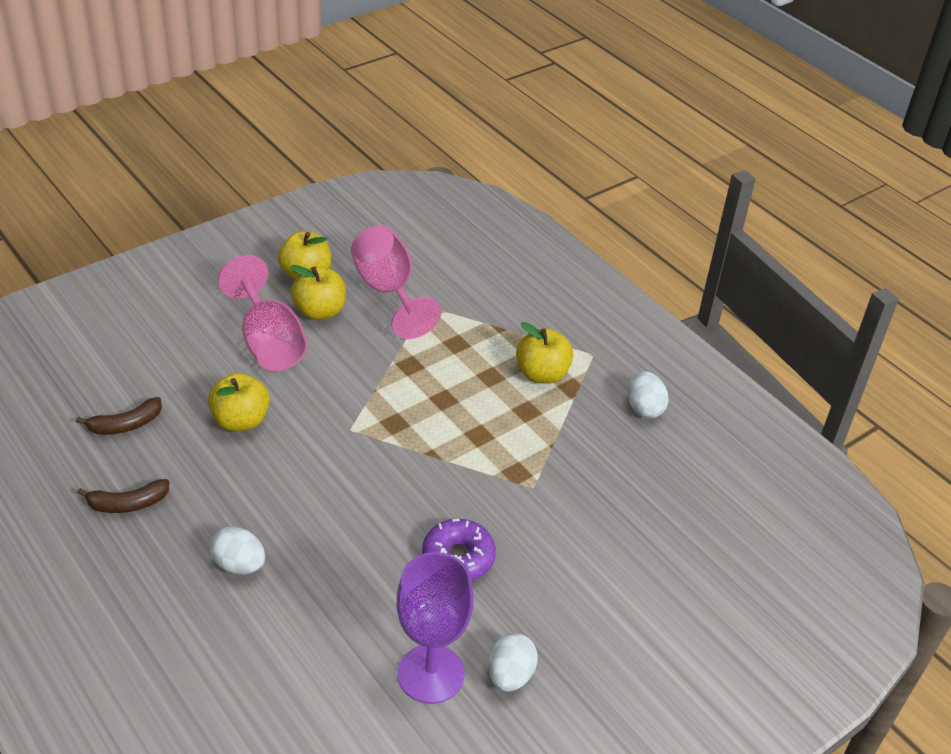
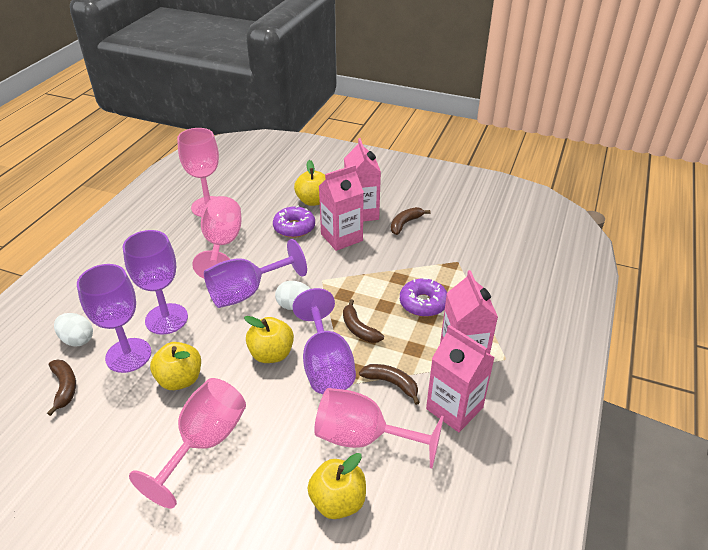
brown banana: [76,397,162,435] [77,479,169,513] = 2 -> [47,360,76,416] [343,299,384,343] [359,364,420,405] [391,207,431,235] = 4
pink carton: none = 0 -> [319,165,364,251] [344,138,381,221] [426,325,495,432] [440,270,498,354] = 4
pink goblet: [218,255,308,371] [351,226,441,339] = 2 -> [129,378,246,508] [177,128,219,217] [192,196,242,279] [314,388,444,468] = 4
purple donut: [422,519,496,580] = 1 -> [273,205,315,238] [400,278,447,317] = 2
purple goblet: [397,552,474,704] = 1 -> [77,264,151,373] [123,230,188,335] [204,239,307,308] [293,288,356,394] = 4
white egg: [210,526,265,574] [488,633,538,692] [628,371,669,419] = 3 -> [54,313,93,346] [275,281,310,310] = 2

